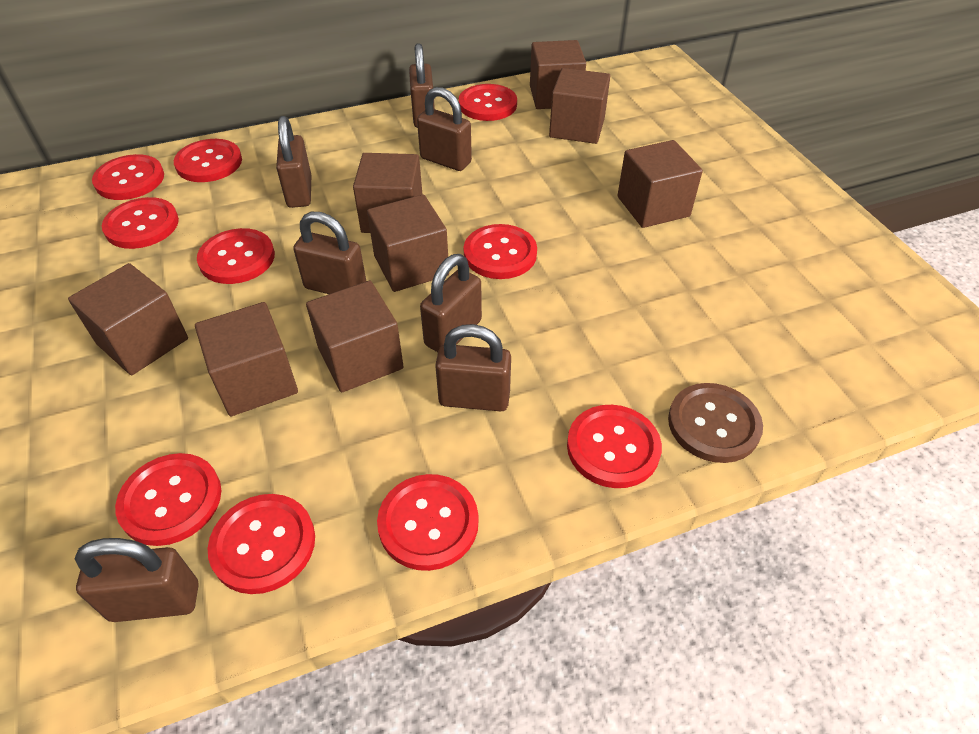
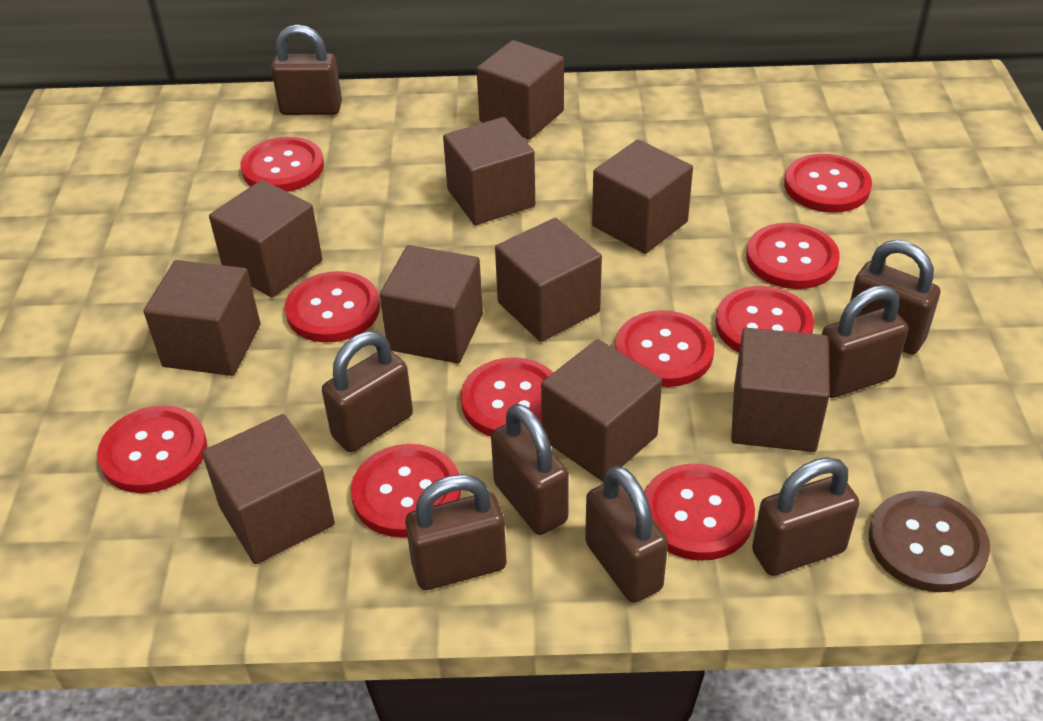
brown cube: [68,263,188,375] [195,302,298,416] [306,281,404,392] [353,153,422,233] [367,194,449,292] [530,40,586,109] [549,68,610,144] [617,140,703,228] = 8 -> [144,260,260,376] [202,414,335,564] [209,180,322,298] [380,245,483,364] [443,117,535,225] [477,40,564,140] [495,218,602,342] [541,339,662,482] [592,140,693,254] [731,328,830,452] = 10
brown padlock: [75,538,199,622] [276,116,311,208] [293,212,366,294] [409,43,435,128] [417,87,472,171] [420,254,482,352] [435,324,511,411] = 7 -> [271,24,342,115] [322,331,413,452] [405,474,506,590] [491,404,569,535] [585,466,668,603] [752,457,859,576] [822,285,908,398] [850,240,940,354] = 8

